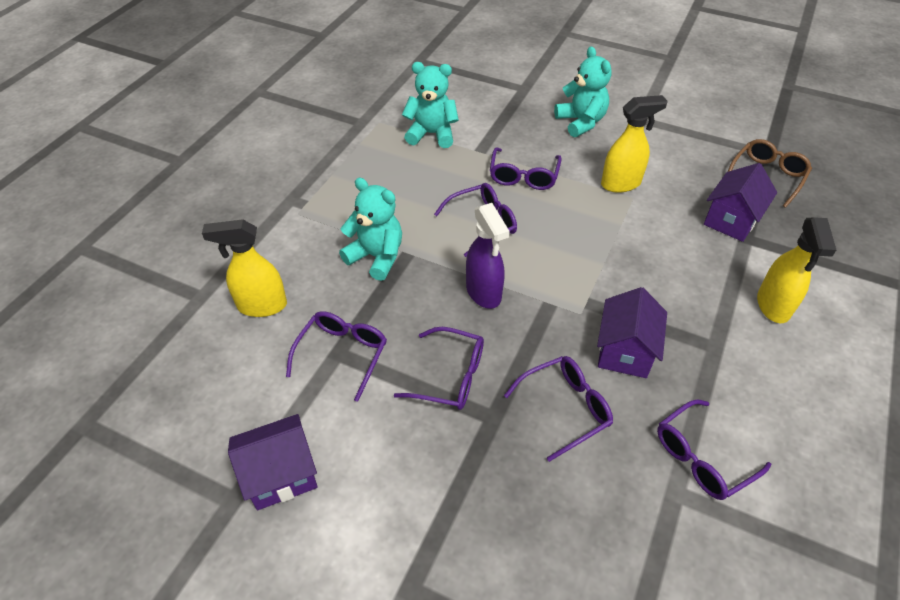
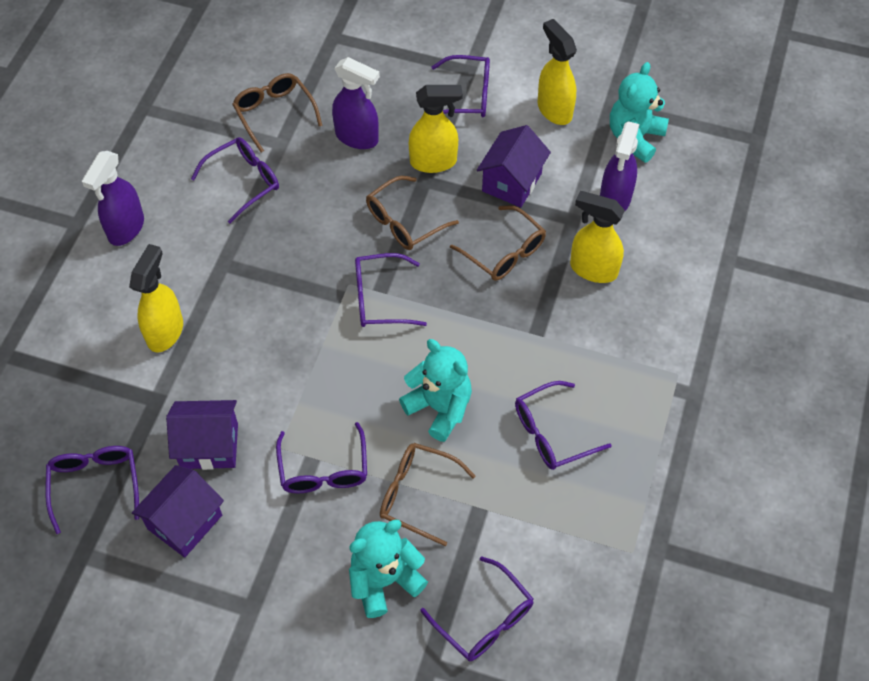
brown glasses: [728,139,812,208] = 1 -> [232,73,322,152] [366,176,459,250] [380,443,475,546] [450,205,546,281] = 4
purple glasses: [286,311,387,402] [394,327,484,410] [434,183,517,257] [490,148,562,190] [504,356,613,462] [657,400,771,500] = 6 -> [45,446,139,534] [191,137,279,224] [276,422,367,493] [355,253,427,327] [420,556,534,661] [432,55,490,117] [515,381,612,470] = 7
purple spray bottle: [466,203,509,309] = 1 -> [82,151,144,246] [332,57,380,149] [600,121,639,211] = 3
yellow spray bottle: [202,219,287,317] [601,95,668,193] [757,217,836,323] = 3 -> [129,244,183,352] [409,85,463,173] [538,19,577,125] [570,191,625,283] = 4

